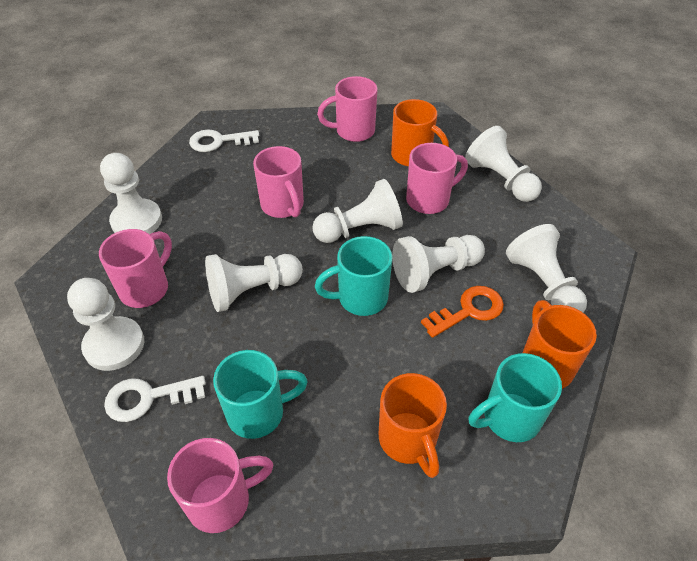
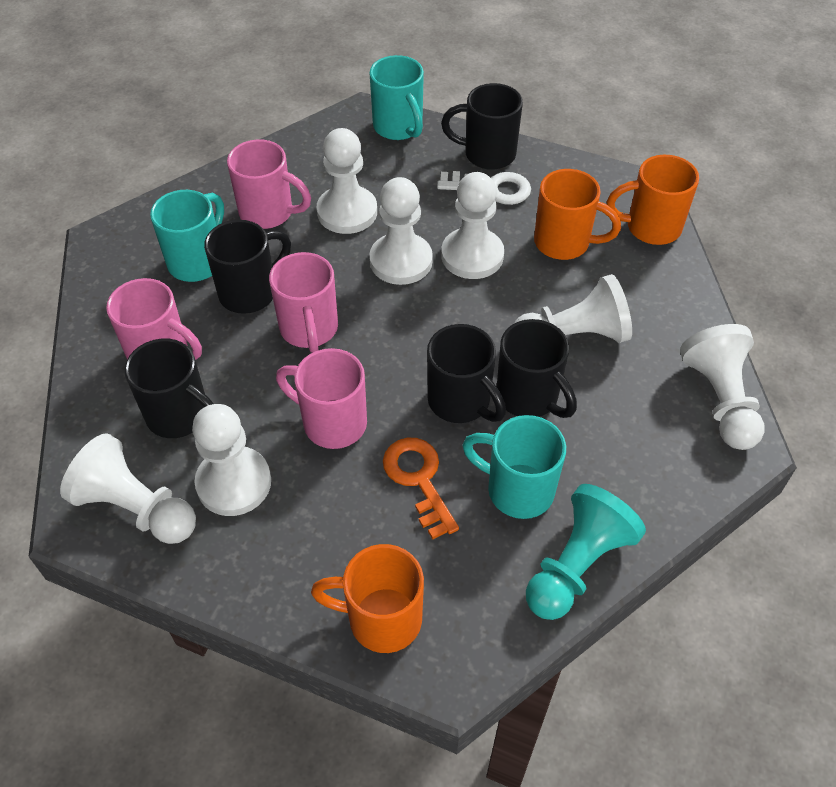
black mug: none = 0 -> [124,339,214,438] [204,220,291,314] [427,324,506,423] [441,83,523,170] [497,319,577,418] = 5
pink mug: [99,229,172,308] [167,438,273,533] [253,146,304,218] [317,76,378,142] [406,143,468,214] = 5 -> [106,278,202,360] [227,139,311,229] [269,252,338,353] [276,348,367,449] = 4
turquoise pawn: none = 0 -> [526,484,646,620] = 1
white key: [104,376,206,422] [189,130,259,152] = 2 -> [437,171,531,205] = 1

